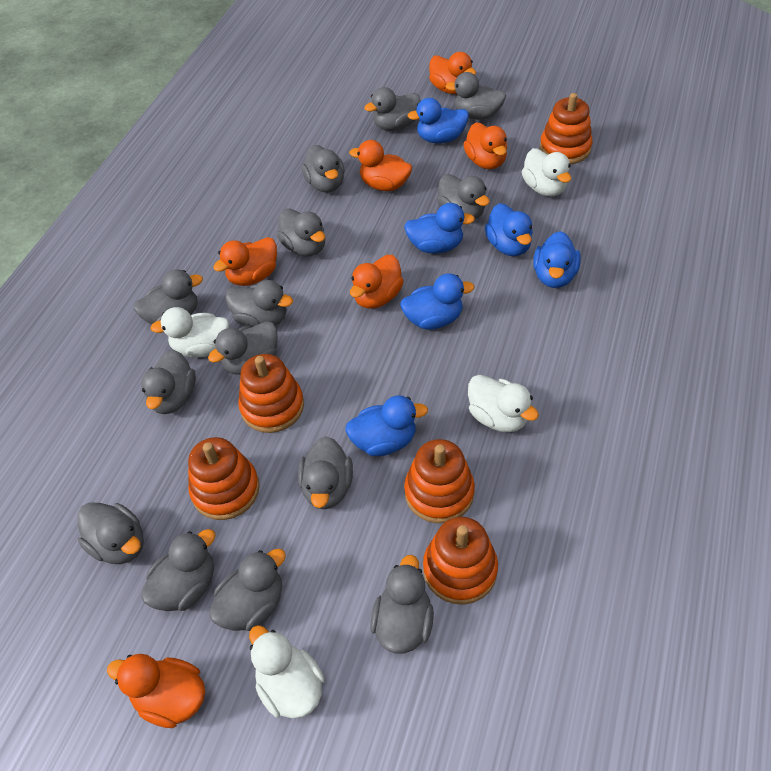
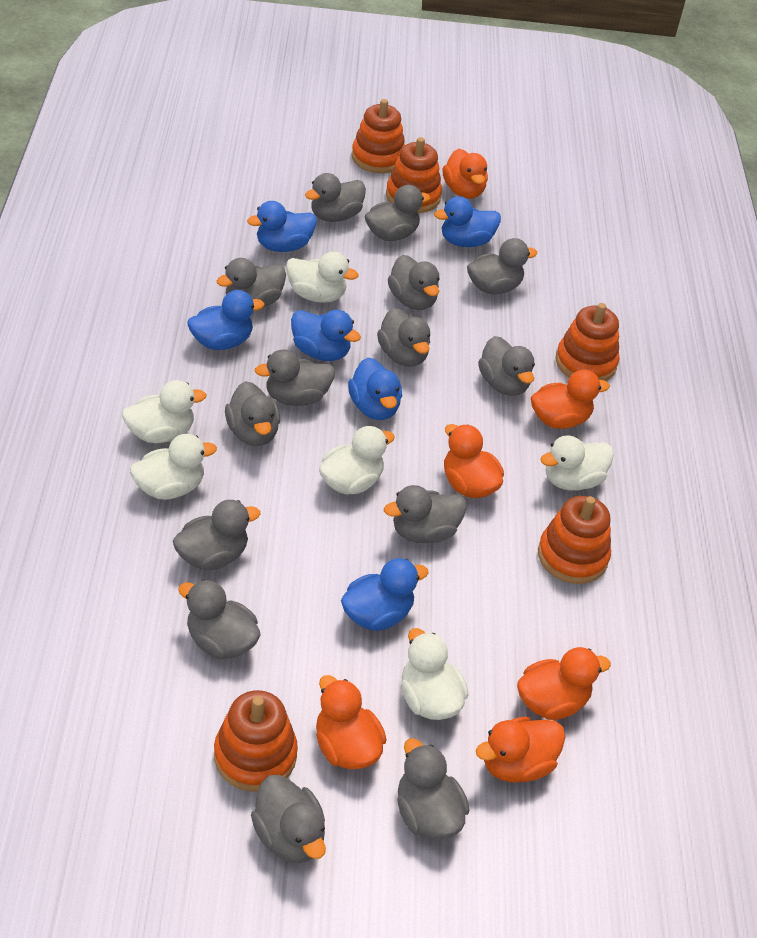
white duck: [150,307,230,357] [249,625,325,718] [468,375,539,432] [522,148,571,196] = 4 -> [122,380,207,443] [130,434,217,500] [286,251,358,303] [319,426,395,495] [401,628,468,720] [540,435,614,491] = 6

